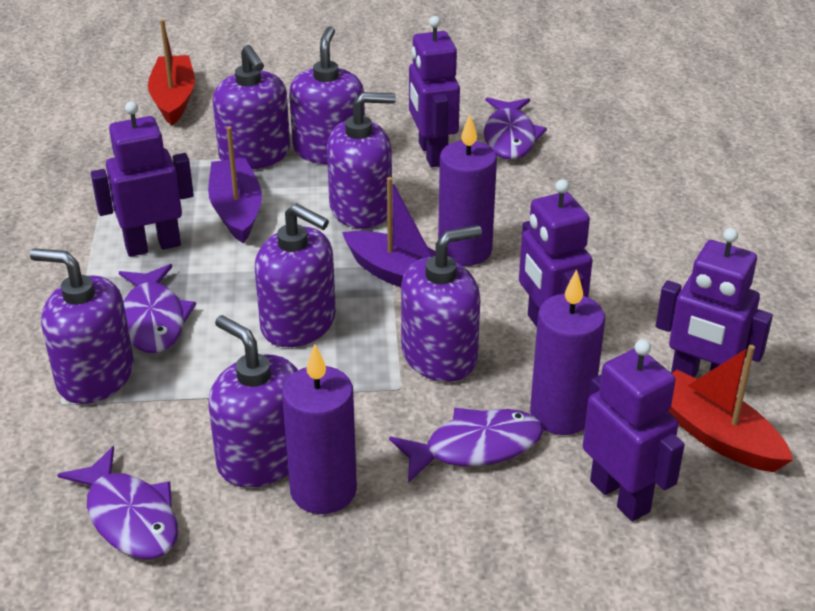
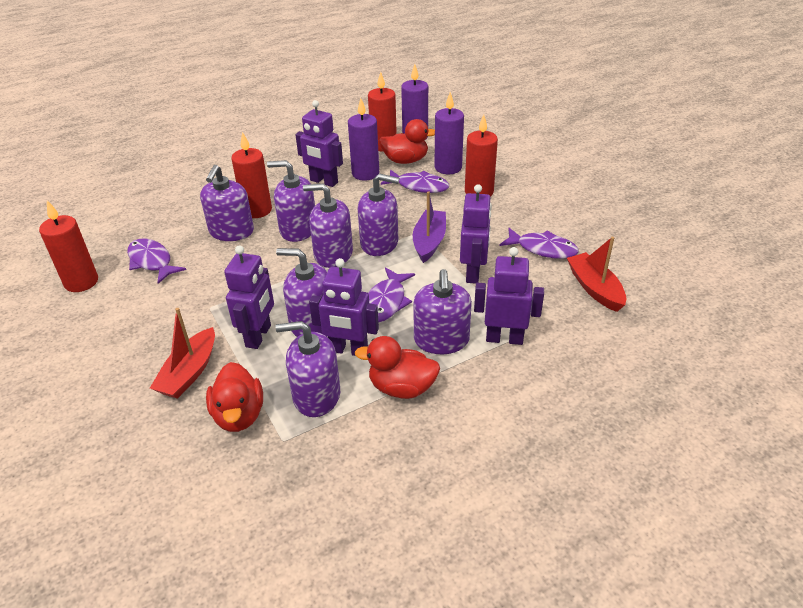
purple boat: [208,126,262,243] [342,177,464,287] = 2 -> [413,191,446,263] = 1
red candle: none = 0 -> [39,201,98,292] [231,132,272,218] [368,72,397,151] [465,114,498,197] = 4
red duck: none = 0 -> [206,362,263,432] [355,336,440,399] [379,119,435,164] = 3

